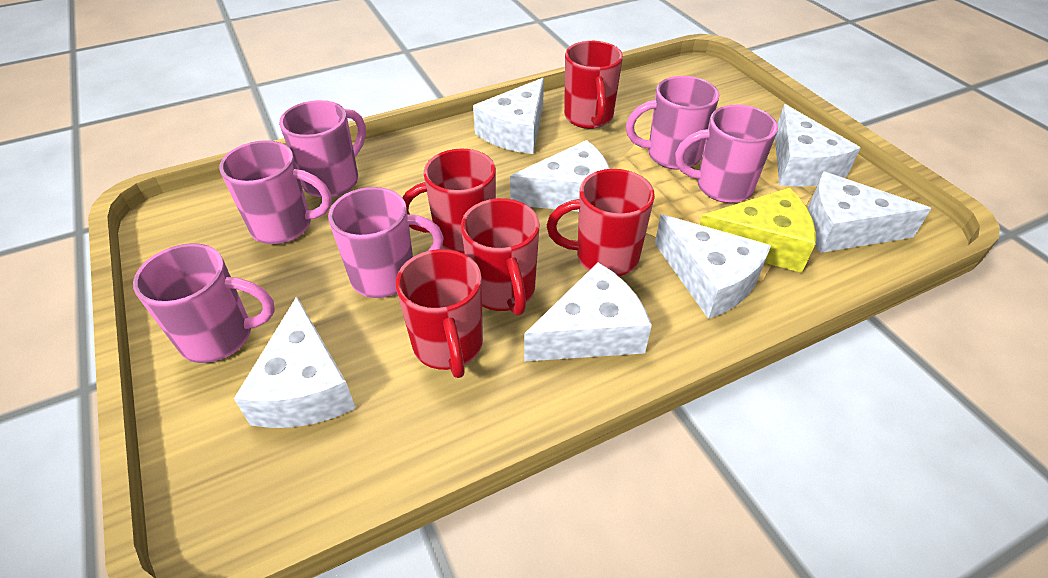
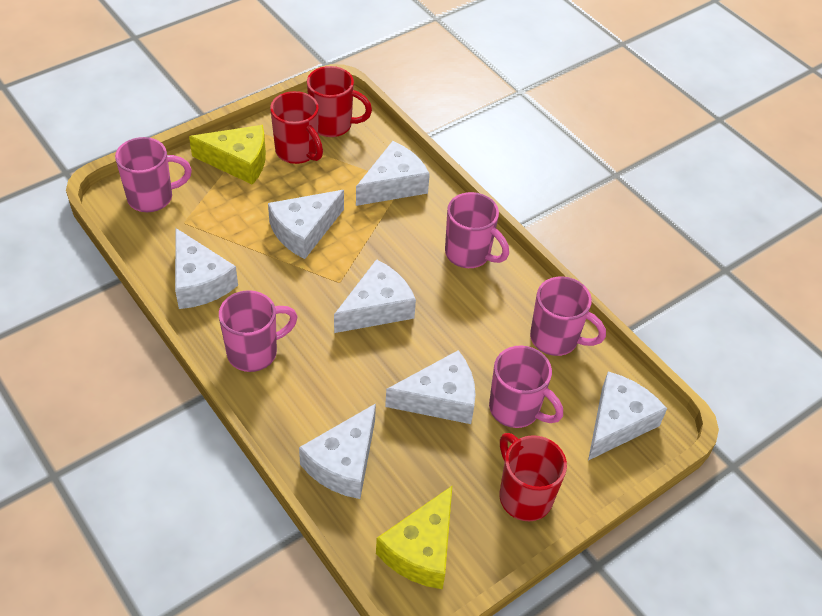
pink mug: [133,243,275,363] [219,140,332,244] [279,100,366,198] [328,187,444,298] [626,76,719,170] [675,105,778,203] = 6 -> [115,137,192,212] [219,290,298,372] [445,192,509,268] [489,346,563,428] [530,276,606,356] = 5
red mug: [396,249,483,378] [402,149,496,254] [461,198,539,316] [547,169,655,276] [564,41,623,129] = 5 -> [270,91,323,164] [307,66,372,137] [500,433,567,521] = 3
yellow cheese: [700,188,816,273] = 1 -> [189,125,266,185] [376,486,452,589] = 2

